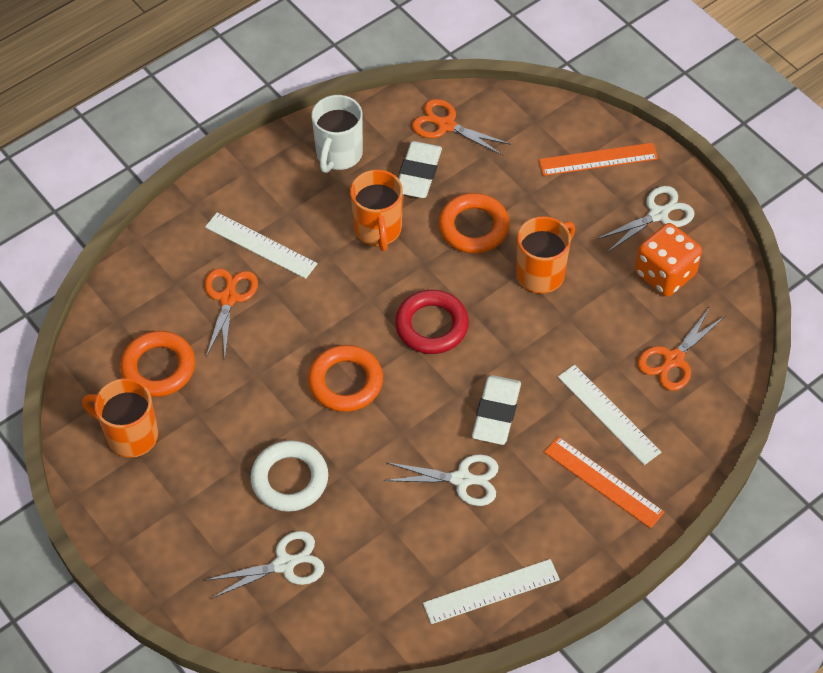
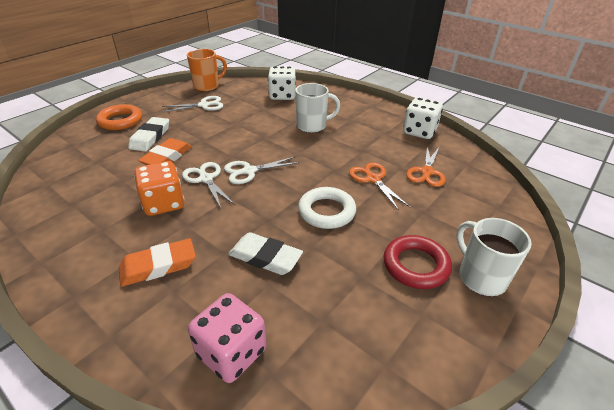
orange eraser: none = 0 -> [119,238,196,287] [138,138,192,165] = 2
orange mug: [82,378,158,458] [350,170,403,251] [516,216,575,293] = 3 -> [187,49,227,92] = 1
orange ring: [120,331,195,397] [308,345,383,412] [439,193,509,253] = 3 -> [96,104,142,130] = 1
orange ruler: [539,143,658,176] [544,437,664,528] = 2 -> none = 0
orange scissors: [205,268,258,358] [412,99,511,156] [638,307,725,391] = 3 -> [349,162,411,211] [406,145,446,187] = 2
pink dice: none = 0 -> [188,293,267,383] = 1
white dice: none = 0 -> [268,66,296,100] [403,97,443,139] = 2
white mug: [312,95,363,173] = 1 -> [295,83,340,133] [456,218,532,296] = 2
white ruler: [205,212,318,279] [423,559,560,624] [558,365,661,465] = 3 -> none = 0

